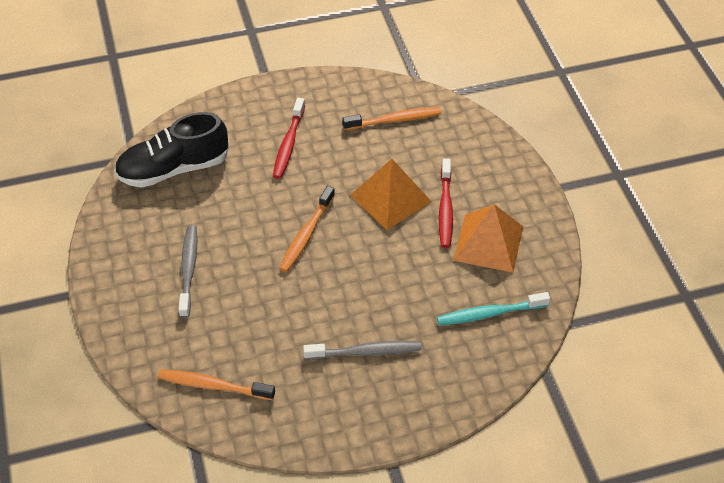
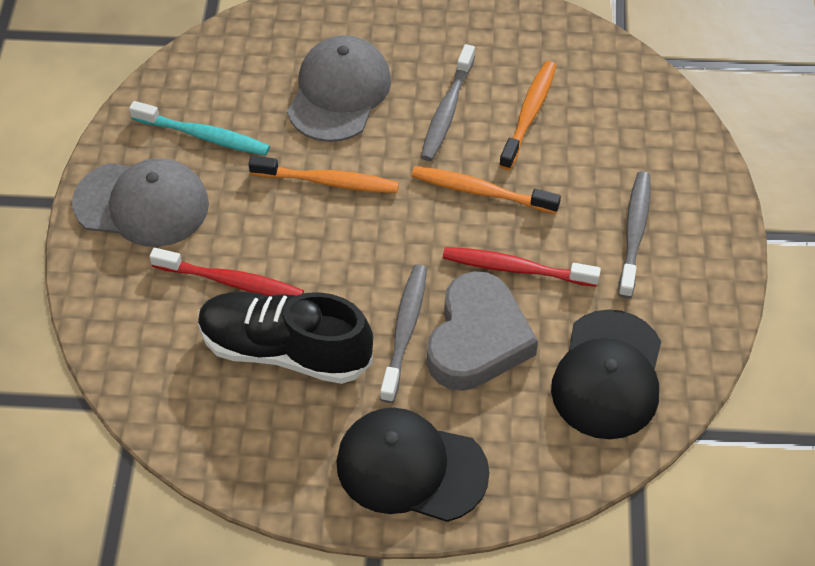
black cap: none = 0 -> [336,408,489,522] [551,309,661,439] = 2
grey cap: none = 0 -> [72,158,209,247] [287,35,391,142] = 2
grey heart: none = 0 -> [427,271,538,391] = 1
grey toothbrush: [178,225,197,318] [303,341,421,360] = 2 -> [380,264,427,403] [421,44,475,161] [618,171,650,298] = 3
orange pyramid: [350,159,432,230] [453,204,523,273] = 2 -> none = 0

